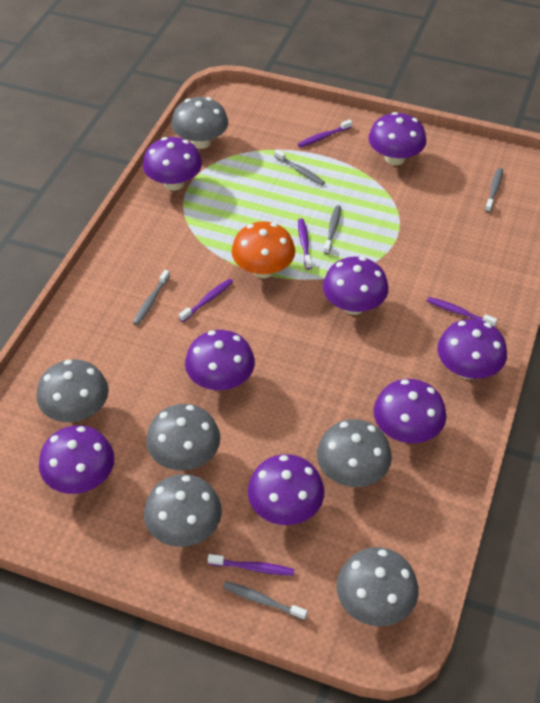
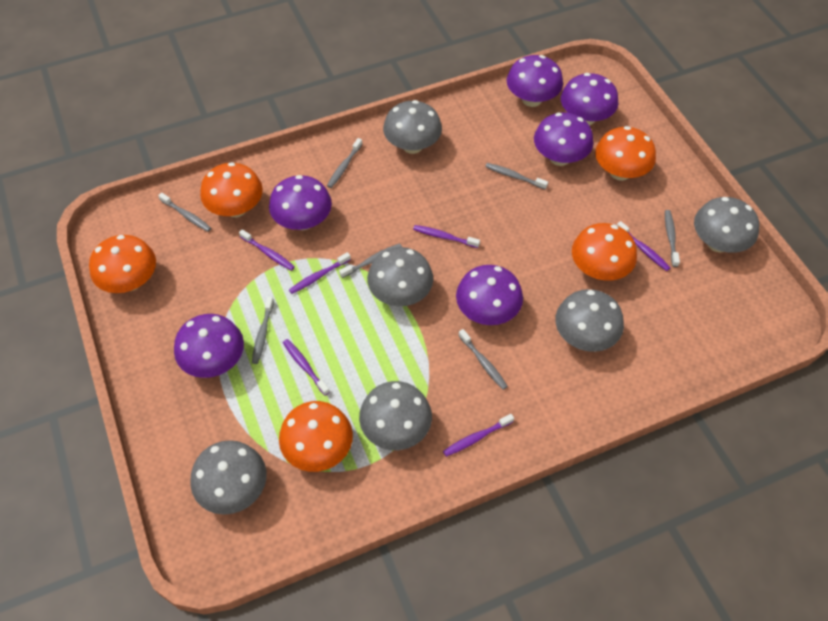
grey toothbrush: [133,270,170,325] [223,581,307,620] [274,149,325,186] [324,205,341,254] [485,168,503,213] = 5 -> [158,193,211,232] [252,297,274,364] [327,138,362,188] [339,243,402,278] [458,329,508,390] [485,163,548,189] [665,210,680,267] = 7
orange mushroom: [231,221,295,278] = 1 -> [89,235,156,293] [200,162,263,217] [279,401,353,472] [572,223,637,281] [595,126,656,181] = 5
purple mushroom: [39,425,115,494] [143,137,202,191] [185,330,255,391] [248,454,324,525] [323,257,389,315] [368,112,426,165] [374,379,446,443] [437,319,507,379] = 8 -> [174,314,244,378] [269,175,332,230] [456,265,523,325] [507,55,563,107] [534,112,593,166] [561,73,618,125] = 6
purple toothbrush: [179,279,233,322] [208,554,294,576] [298,119,352,147] [298,218,312,269] [427,297,497,327] = 5 -> [239,229,295,271] [283,339,330,396] [289,252,351,294] [413,225,480,248] [443,414,514,457] [617,221,670,271] = 6

